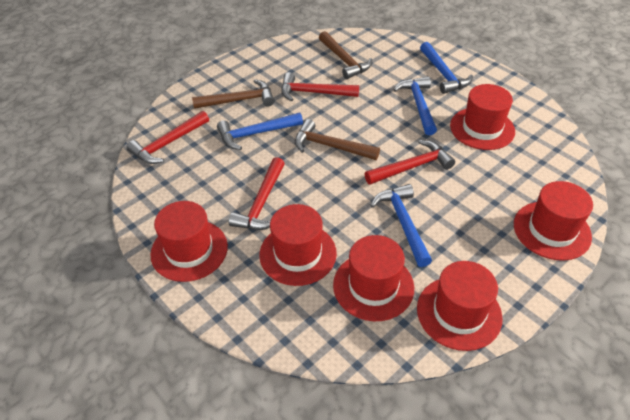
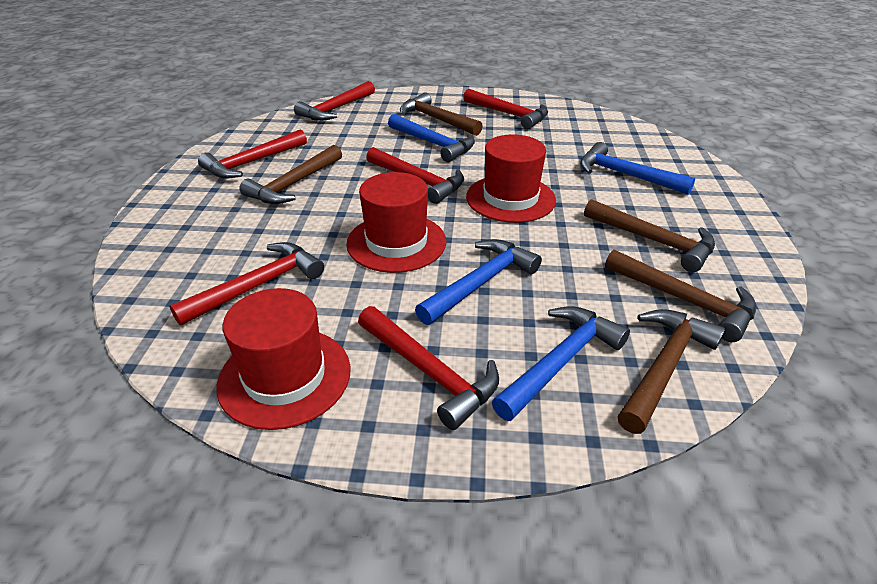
brown hammer: [192,79,274,109] [295,119,380,160] [319,31,372,79] = 3 -> [239,145,342,204] [400,92,483,136] [584,199,715,272] [605,249,756,342] [618,309,726,434] = 5
red hammer: [126,111,209,164] [229,157,285,230] [281,72,359,101] [365,140,455,184] = 4 -> [169,242,324,326] [198,130,307,179] [294,81,375,121] [358,306,499,430] [366,147,464,204] [463,89,548,129] = 6
red hat: [150,201,228,282] [259,204,337,286] [333,235,414,321] [417,261,503,351] [450,84,515,150] [514,181,593,261] = 6 -> [217,288,351,430] [346,172,446,273] [466,134,556,223] = 3

